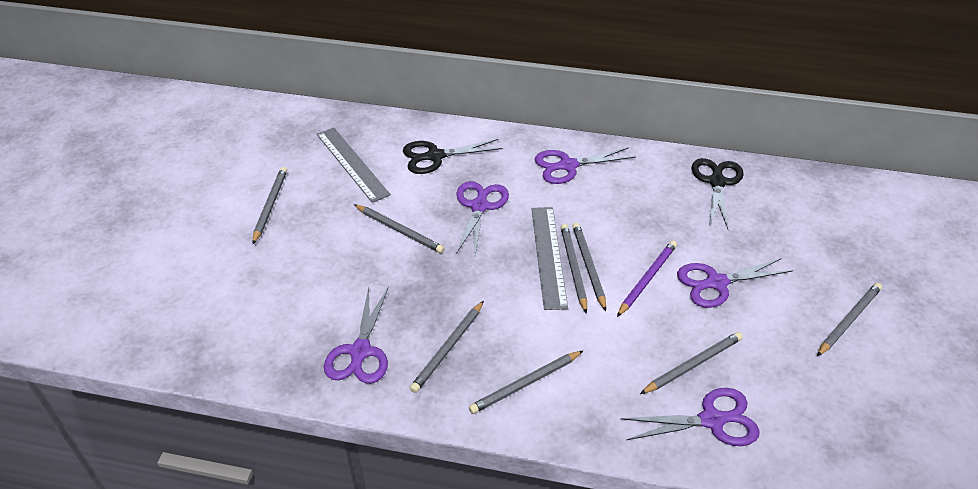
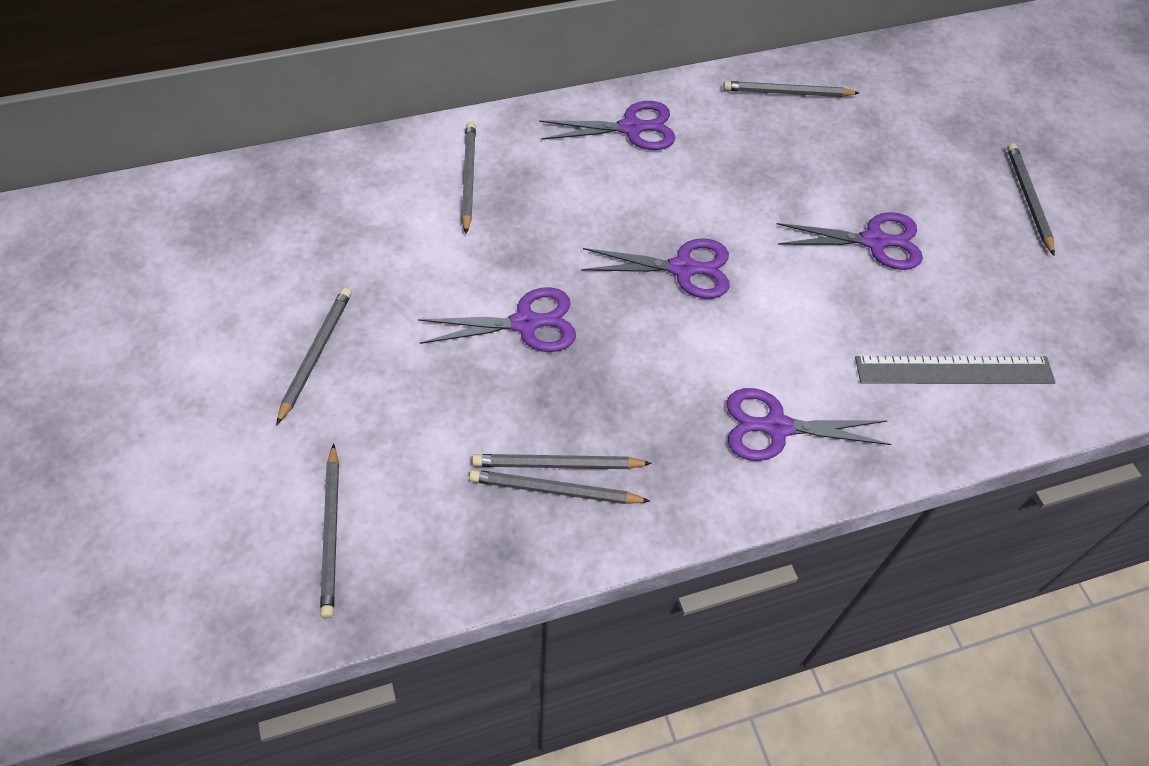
black scissors: [403,139,503,174] [692,158,744,229] = 2 -> none = 0
grey pencil: [253,167,287,244] [354,204,445,253] [410,301,484,393] [469,351,583,414] [561,224,587,314] [572,223,606,311] [640,332,743,394] [817,283,882,356] = 8 -> [276,288,351,425] [320,443,339,619] [462,122,476,234] [469,470,650,504] [472,454,652,469] [723,81,859,97] [1007,143,1055,255] = 7
grey ruler: [317,128,391,203] [531,207,568,310] = 2 -> [855,356,1056,384] = 1
purple pencil: [617,241,677,317] = 1 -> none = 0

